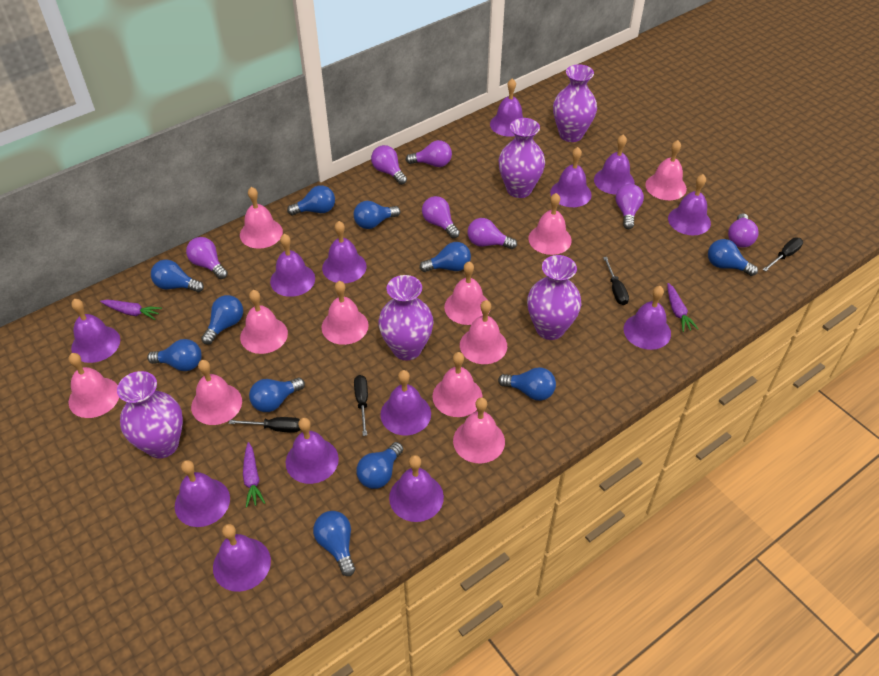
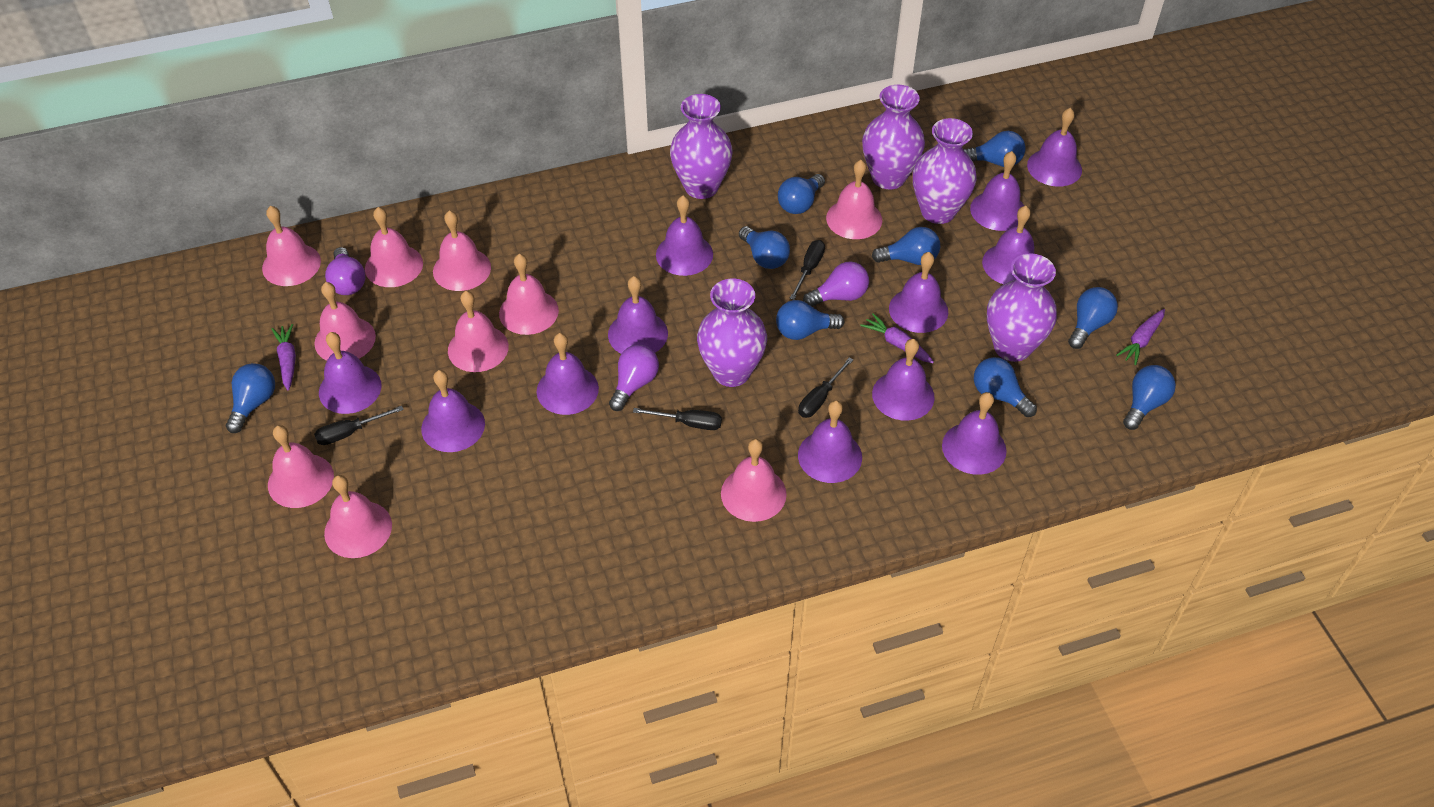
blue light bulb: [147,339,202,371] [151,260,204,292] [201,295,243,345] [249,378,305,412] [287,185,335,215] [313,511,355,576] [354,201,401,229] [356,442,403,489] [419,242,471,272] [498,367,556,401] [708,239,758,276] = 11 -> [226,363,275,433] [739,226,790,269] [776,300,844,340] [778,174,825,214] [872,227,940,265] [963,131,1025,167] [974,357,1037,417] [1068,287,1118,349] [1123,365,1176,430] = 9
pink bell: [69,353,119,418] [191,360,242,425] [240,187,283,249] [240,290,288,354] [322,281,369,345] [432,352,482,417] [444,262,490,325] [453,397,505,463] [460,300,507,364] [528,193,572,255] [645,140,687,200] = 11 -> [262,206,321,286] [268,425,334,508] [315,282,376,361] [324,475,392,558] [365,207,423,287] [433,211,491,291] [448,291,509,372] [499,254,559,335] [721,439,787,522] [826,160,882,239] = 10
purple bell: [71,299,120,363] [175,460,230,527] [213,524,271,592] [270,234,315,297] [286,417,339,484] [322,221,367,283] [380,370,431,435] [389,455,444,522] [490,78,524,137] [550,147,592,207] [594,134,635,194] [624,286,671,350] [668,174,711,235] = 13 -> [319,332,382,414] [421,370,485,452] [537,333,599,415] [608,276,668,354] [656,196,713,276] [798,400,862,483] [872,339,935,421] [889,252,948,333] [942,392,1007,475] [970,151,1024,231] [982,206,1034,284] [1027,108,1082,187] = 12
purple light bulb: [186,237,228,279] [371,145,407,185] [406,140,452,167] [422,196,460,238] [467,218,517,249] [615,184,644,229] [728,213,758,248] = 7 -> [325,247,366,295] [609,345,659,411] [803,261,869,307] = 3

